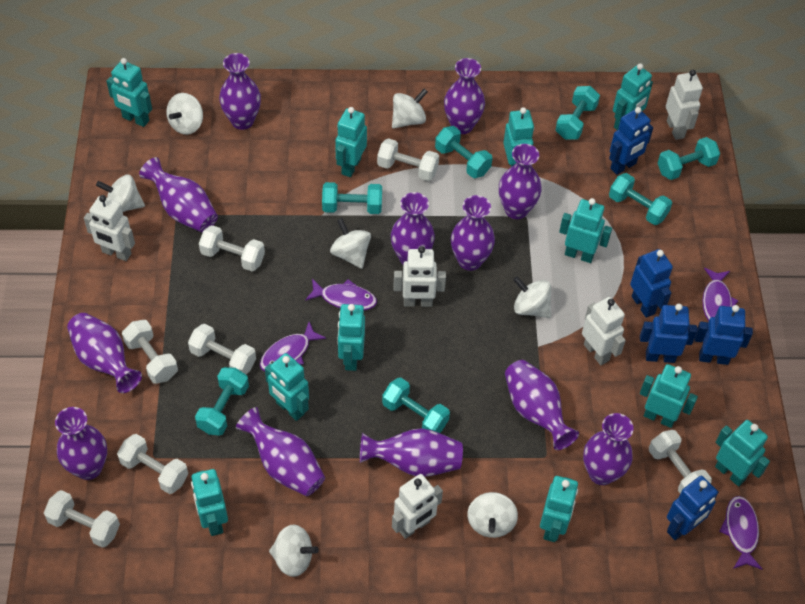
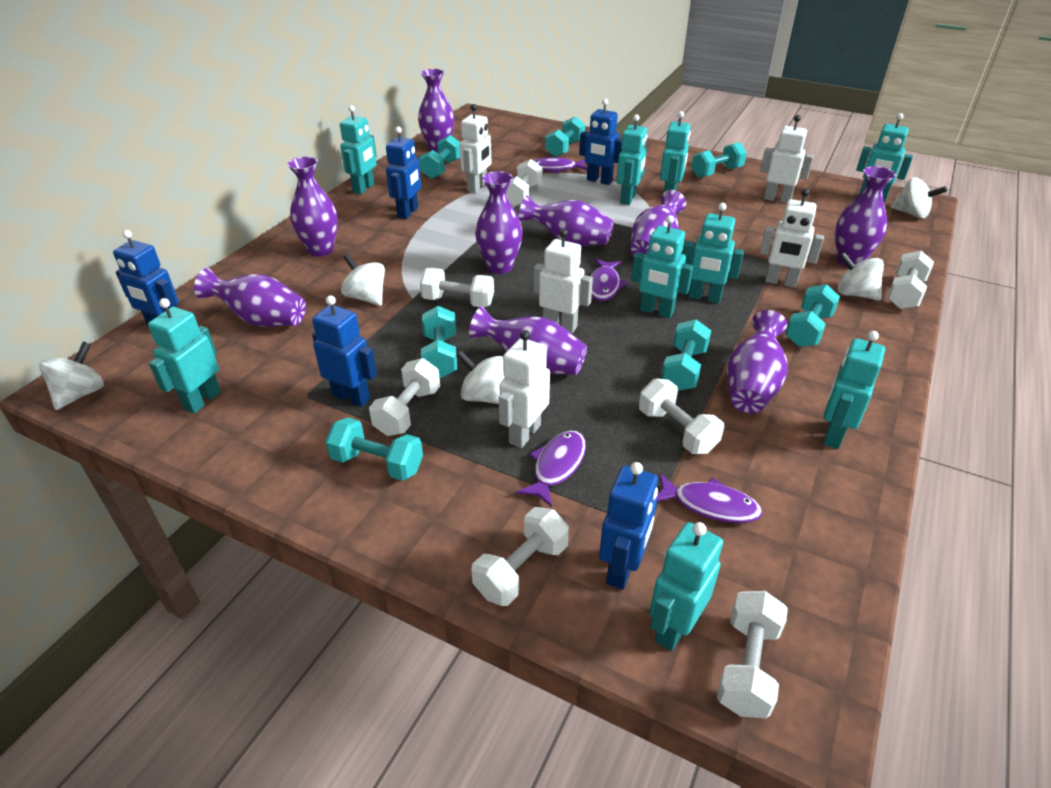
purple vase: [55,407,107,480] [67,313,142,393] [139,157,218,233] [219,53,261,130] [236,407,325,497] [360,428,463,477] [391,192,435,264] [444,58,485,134] [451,195,495,271] [499,144,542,219] [505,360,579,450] [583,413,634,485] = 12 -> [194,268,306,327] [287,156,338,257] [418,69,454,152] [469,306,587,375] [475,171,523,274] [518,195,614,246] [630,190,686,256] [727,310,788,414] [835,166,896,267] = 9
turquoise robot: [107,58,152,127] [191,469,228,536] [265,353,309,421] [335,107,367,177] [337,304,365,371] [503,107,534,167] [540,476,578,542] [559,198,612,263] [613,63,653,130] [640,364,698,428] [715,420,770,486] = 11 -> [148,298,221,414] [340,105,377,194] [617,114,647,205] [631,215,693,318] [649,522,723,651] [660,111,691,192] [683,203,744,303] [823,331,885,449] [856,113,913,202] = 9
white spinning top: [96,175,145,212] [166,93,203,135] [269,524,319,577] [330,218,371,269] [392,88,428,128] [467,492,518,538] [513,276,551,318] = 7 -> [39,341,104,410] [341,254,385,306] [456,350,505,404] [838,252,884,301] [891,177,947,219] = 5

